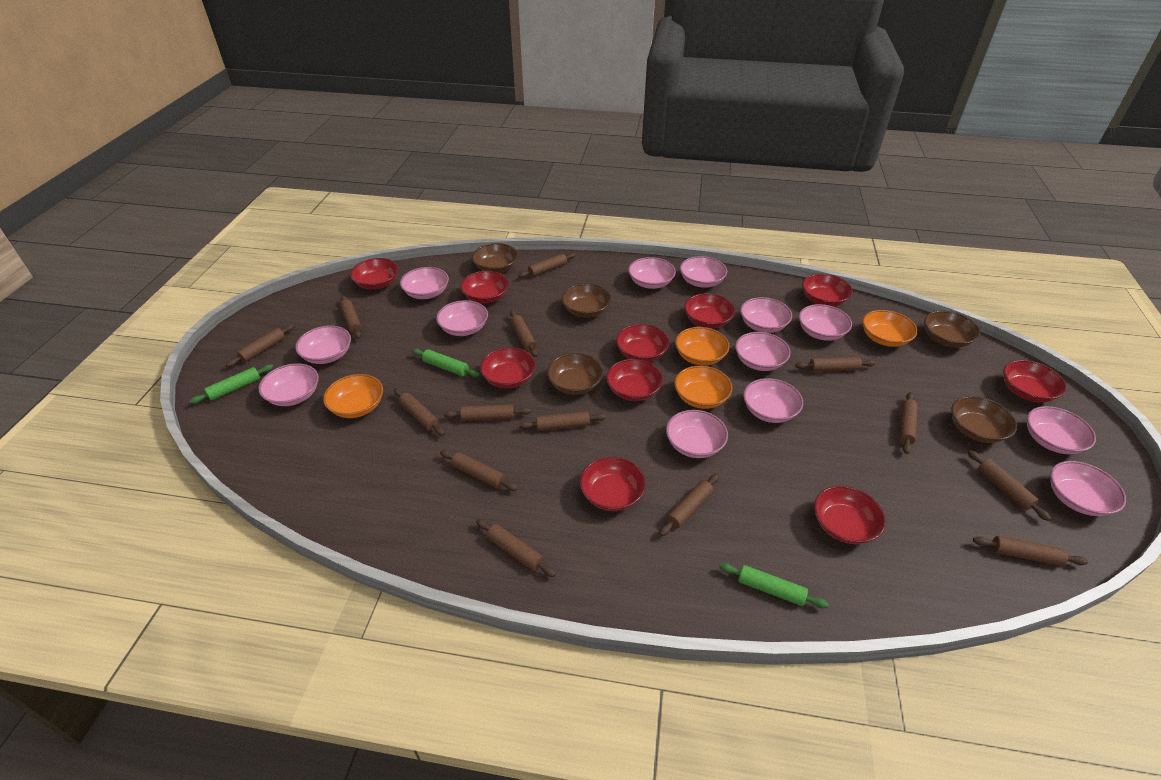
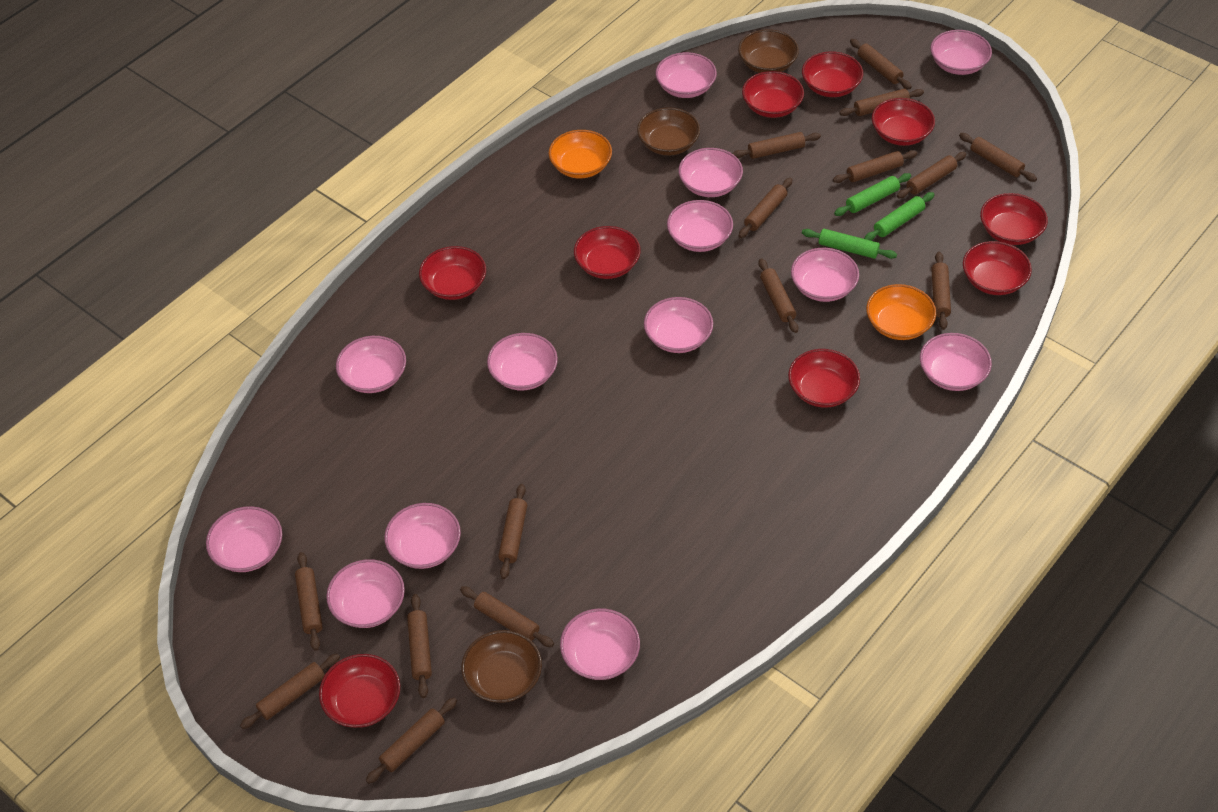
brown bowl: [472,243,518,273] [547,353,603,395] [562,283,611,318] [924,311,980,348] [951,396,1017,443] = 5 -> [461,630,542,703] [637,107,700,156] [738,29,799,73] = 3
brown rolling pin: [226,324,295,367] [340,295,362,339] [394,388,445,436] [440,450,518,491] [444,404,531,421] [476,519,556,577] [510,310,538,357] [518,253,576,278] [519,411,606,431] [659,474,719,536] [795,357,876,372] [899,392,918,454] [968,450,1051,521] [973,536,1088,566] = 14 -> [240,653,340,729] [295,552,323,651] [365,698,457,784] [407,594,432,698] [460,586,554,647] [498,484,527,579] [732,132,821,159] [739,178,793,238] [759,258,798,333] [833,150,917,183] [839,89,924,116] [850,39,912,89] [897,152,967,198] [931,252,951,330] [959,133,1037,182] = 15
orange bowl: [323,374,383,418] [674,366,732,409] [675,327,730,366] [862,310,917,347] = 4 -> [549,130,612,178] [866,284,936,340] = 2
red bowl: [350,258,399,290] [460,271,509,303] [480,347,536,389] [580,457,646,511] [606,359,663,401] [616,324,670,362] [684,293,735,328] [802,274,853,307] [814,486,886,544] [1003,360,1067,402] = 10 -> [319,654,400,728] [419,246,486,300] [574,226,641,279] [742,71,804,118] [788,349,860,407] [802,51,863,97] [872,98,935,146] [963,241,1032,295] [980,193,1048,245] = 9

